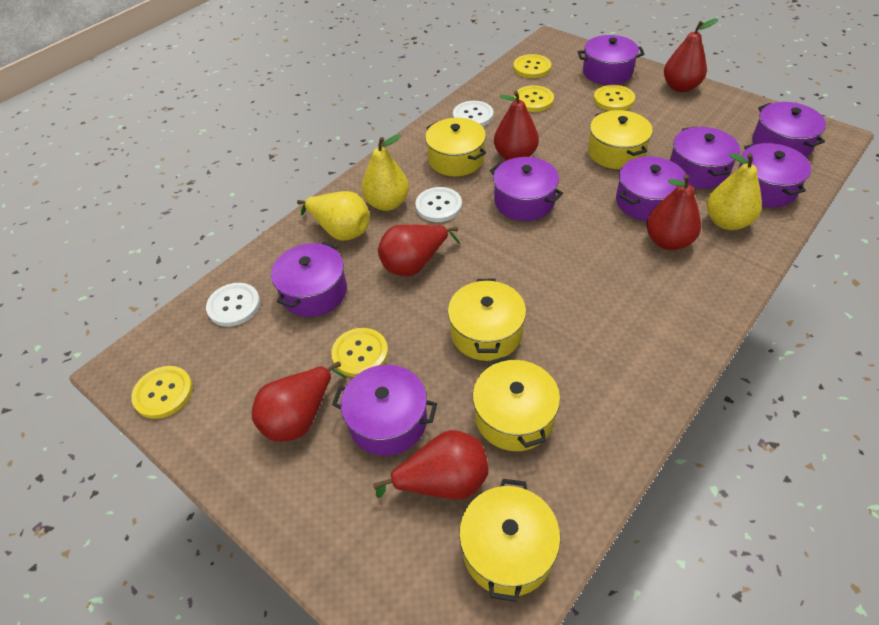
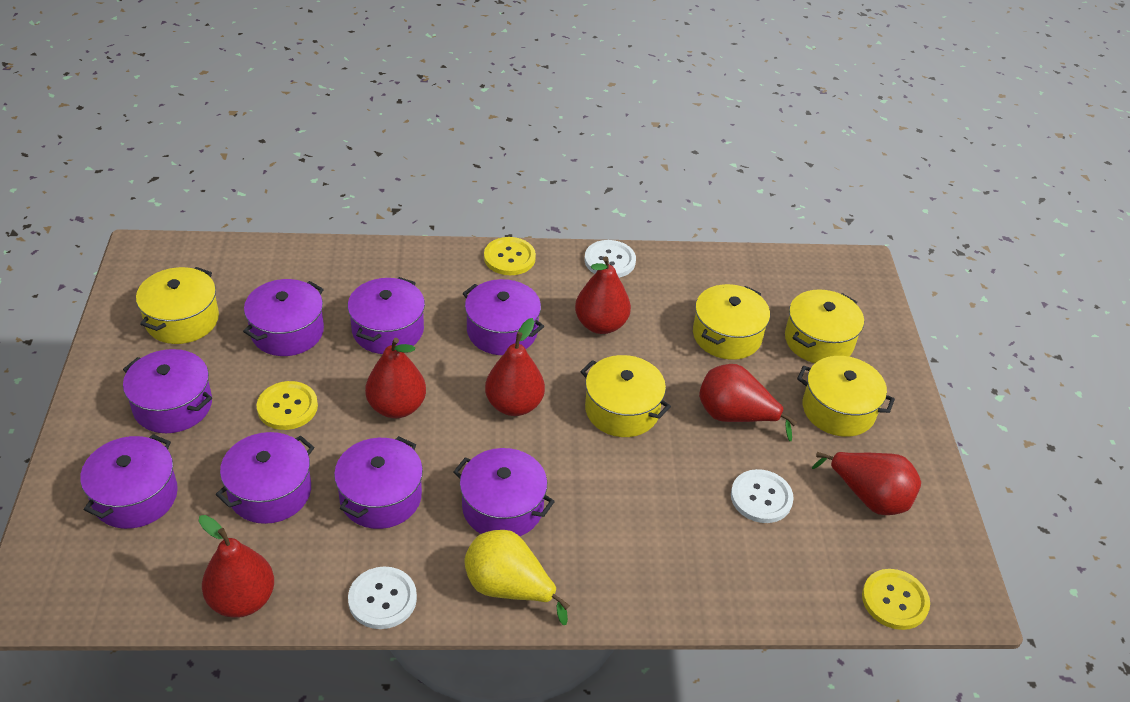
yellow button: [131,366,193,419] [331,328,388,377] [513,54,551,78] [514,85,554,112] [593,85,635,111] = 5 -> [257,381,318,430] [484,237,536,275] [862,569,930,630] = 3
yellow pear: [297,191,370,241] [361,134,409,211] [707,153,762,230] = 3 -> [464,530,570,625] = 1

